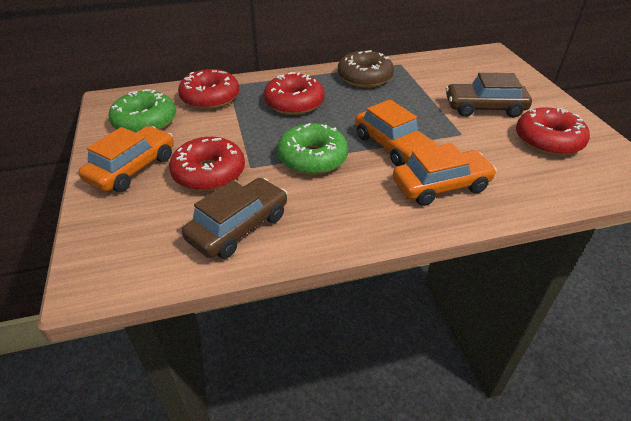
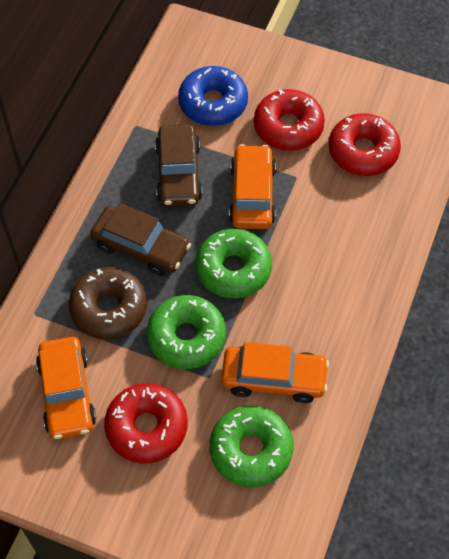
blue donut: none = 0 -> [178,66,248,126] = 1
green donut: [109,89,176,133] [277,123,348,175] = 2 -> [147,295,226,369] [196,229,272,298] [210,406,294,487] = 3
red donut: [169,137,245,191] [178,69,239,110] [264,72,325,115] [516,107,590,156] = 4 -> [104,383,187,463] [254,89,325,151] [329,113,401,176] = 3

